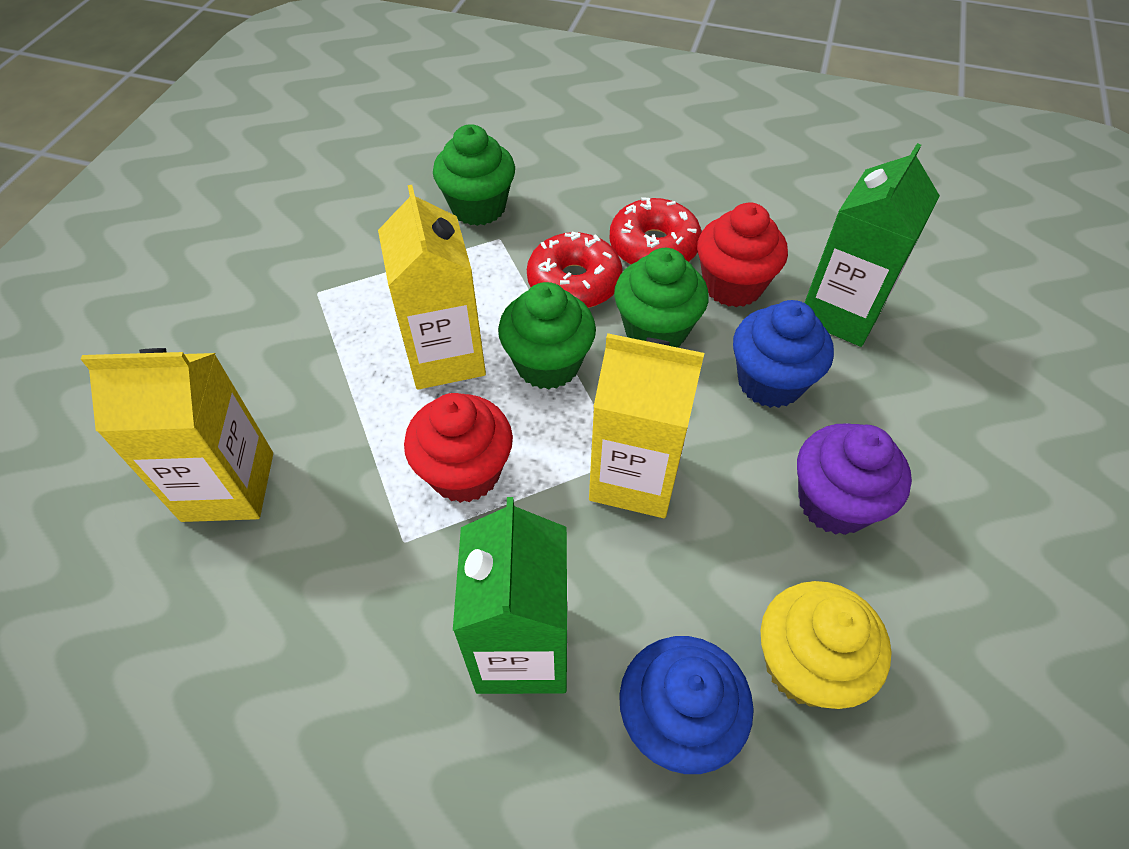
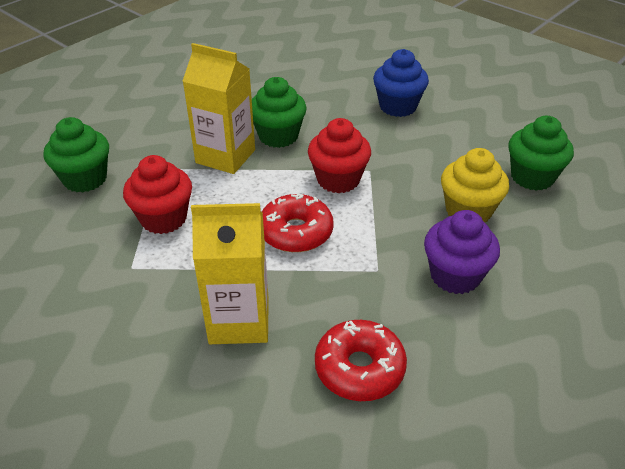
blue cupcake: [619,636,754,774] [733,300,834,408] = 2 -> [373,49,429,117] = 1
green carton: [453,497,568,694] [804,143,940,347] = 2 -> none = 0
yellow carton: [81,348,273,522] [378,185,486,390] [589,333,704,518] = 3 -> [183,43,255,174] [191,203,269,344] = 2

